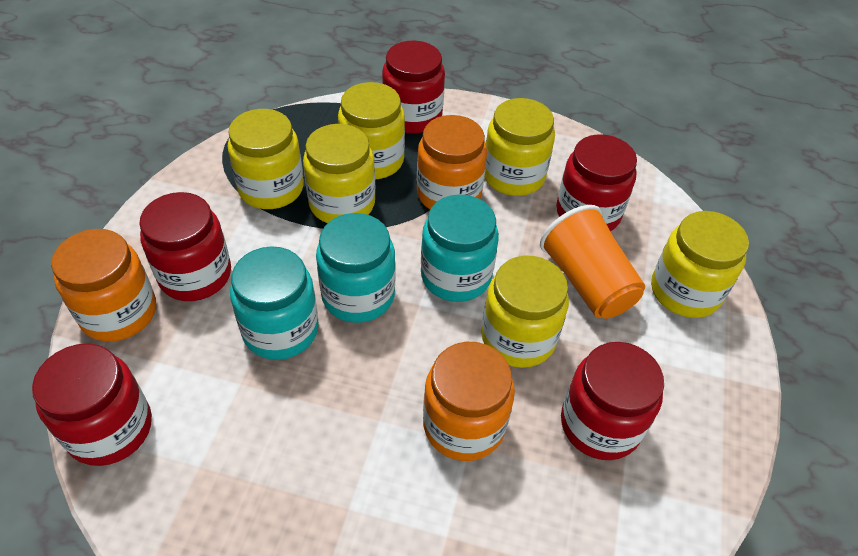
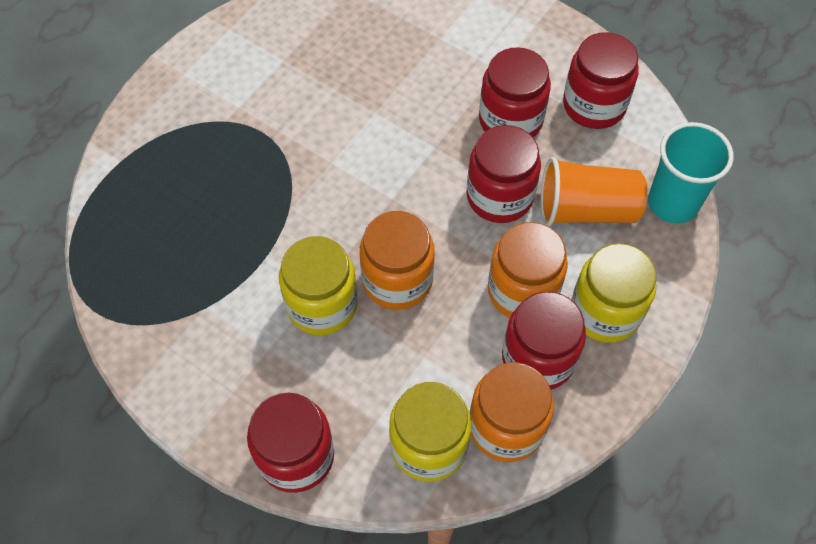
turquoise cup: none = 0 -> [648,122,734,224] = 1
turquoise jar: [230,246,319,360] [316,213,395,323] [421,194,499,302] = 3 -> none = 0
yellow jar: [228,109,304,209] [303,124,375,223] [338,82,405,179] [481,256,569,368] [485,98,555,196] [651,211,749,318] = 6 -> [279,236,358,335] [389,382,472,482] [571,243,656,343] = 3

